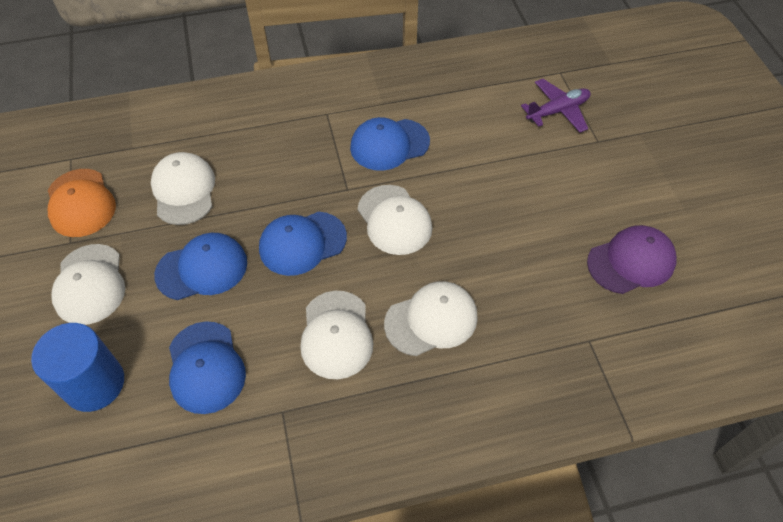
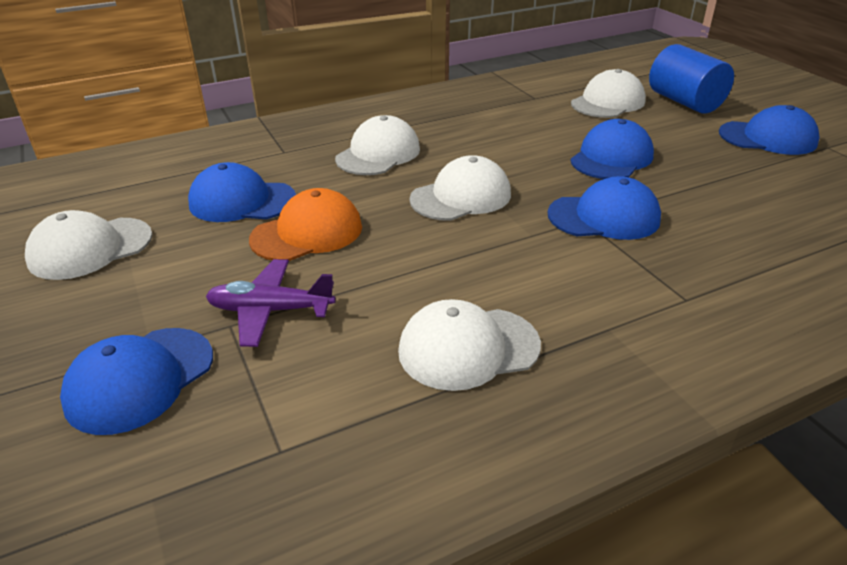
blue cap: [154,233,247,300] [169,321,246,414] [259,211,347,276] [350,117,430,171] = 4 -> [60,328,213,435] [188,162,296,222] [548,176,661,240] [570,119,654,179] [719,105,820,155] = 5
purple cap: [587,225,677,294] = 1 -> none = 0

